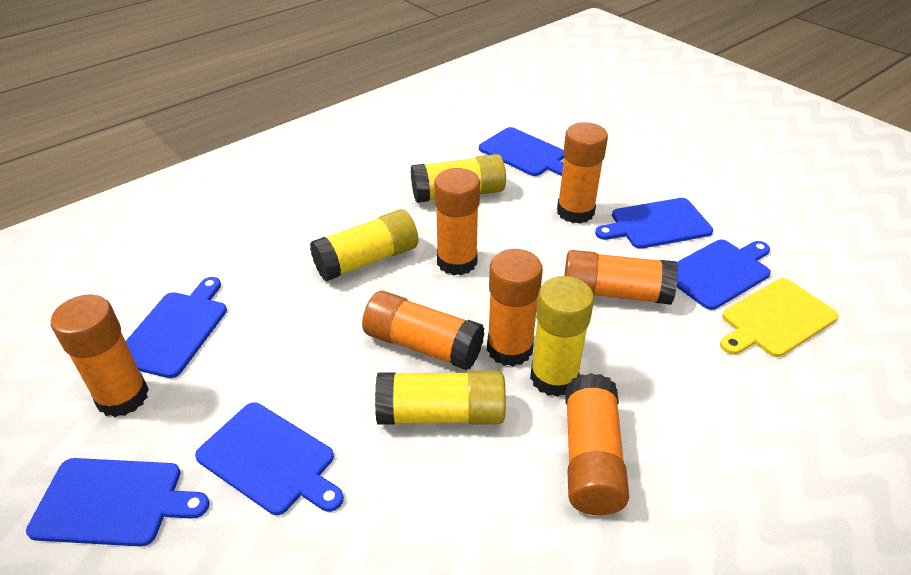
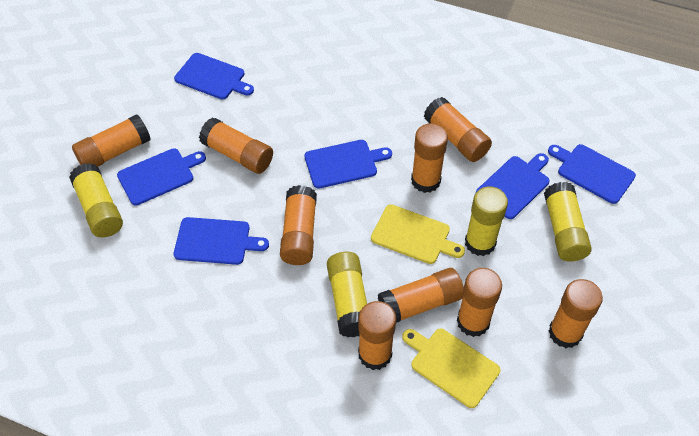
orange glue stick: [51,294,149,417] [362,291,484,370] [434,168,480,276] [487,249,543,366] [557,122,608,224] [564,250,678,305] [565,373,629,515] = 7 -> [72,114,151,167] [199,118,273,174] [280,185,317,265] [358,301,396,370] [378,268,464,323] [411,123,448,193] [424,97,492,162] [457,268,502,337] [548,279,603,348] = 9
yellow cutting board: [720,278,838,357] = 1 -> [371,204,465,264] [402,329,501,408] = 2

